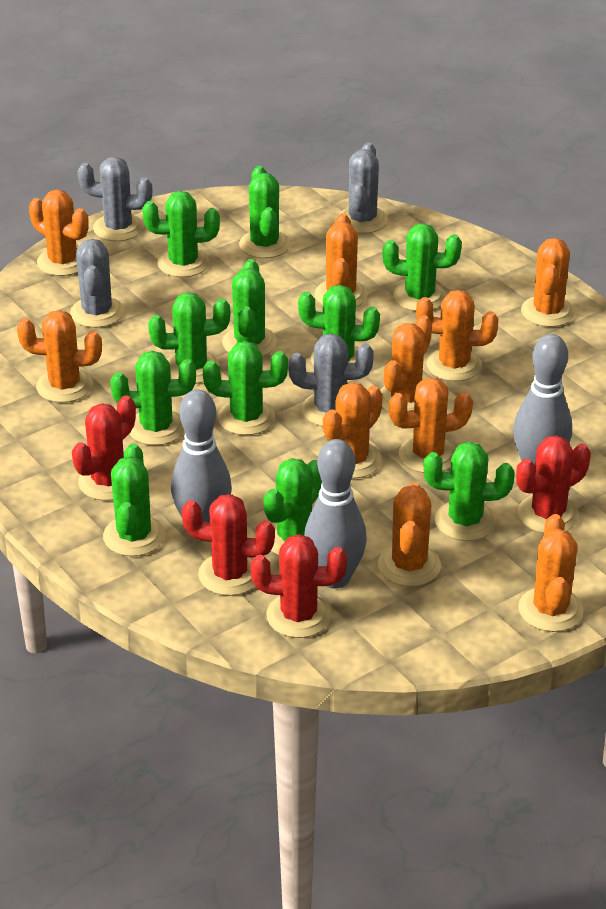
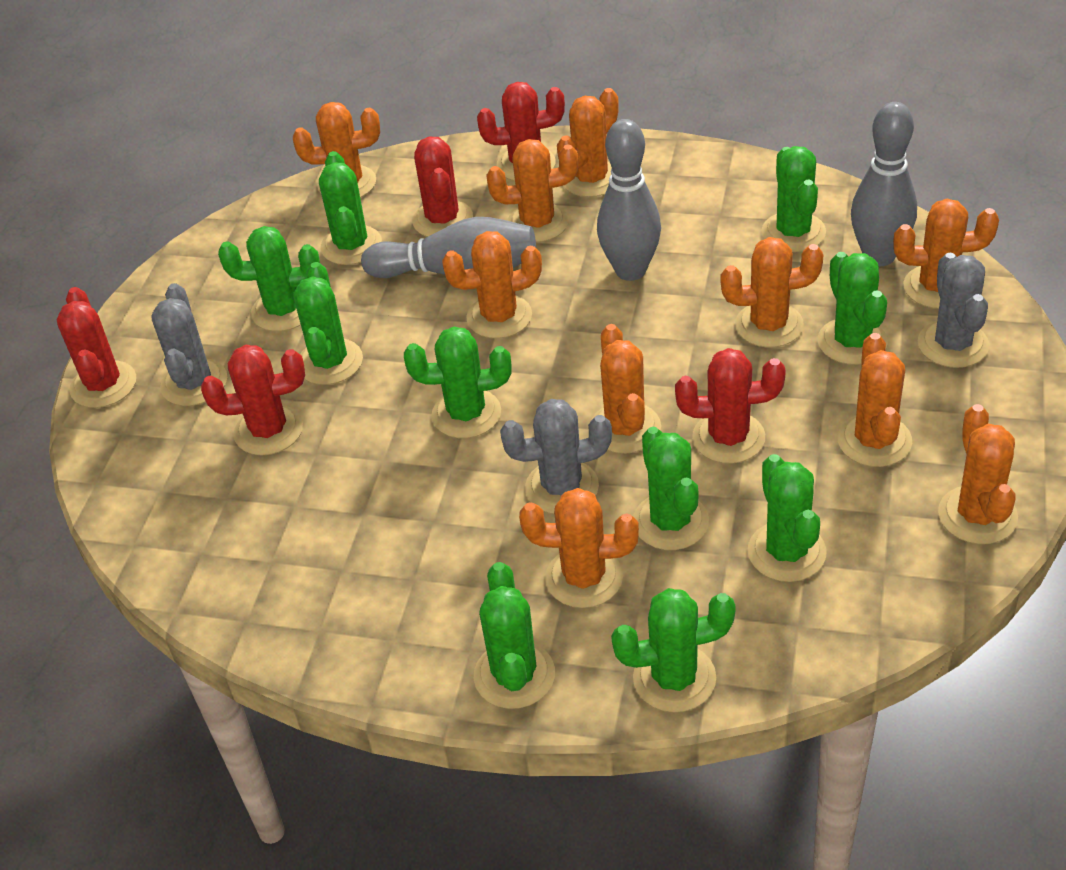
green cactus: [103,444,165,556] [111,351,196,446] [142,191,220,277] [148,292,230,384] [203,341,288,435] [222,259,277,357] [239,166,290,258] [264,458,322,555] [298,285,380,366] [382,223,462,311] [424,442,515,541] = 11 -> [218,226,320,332] [293,262,363,385] [319,151,382,265] [404,327,512,438] [474,562,555,709] [611,588,736,712] [633,427,709,550] [748,454,827,582] [761,146,826,252] [818,252,888,365] = 10
grey cactus: [70,239,124,328] [78,157,152,241] [288,333,374,427] [338,142,388,233] = 4 -> [151,283,227,406] [500,399,612,514] [918,253,989,368] = 3
red cactus: [72,396,136,501] [181,494,275,596] [250,534,347,638] [516,435,591,533] = 4 -> [57,287,136,408] [201,345,305,456] [412,136,473,237] [477,82,565,181] [675,348,786,464] = 5

